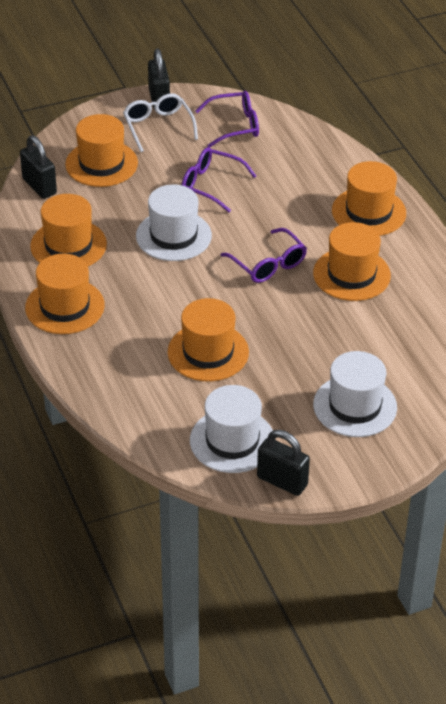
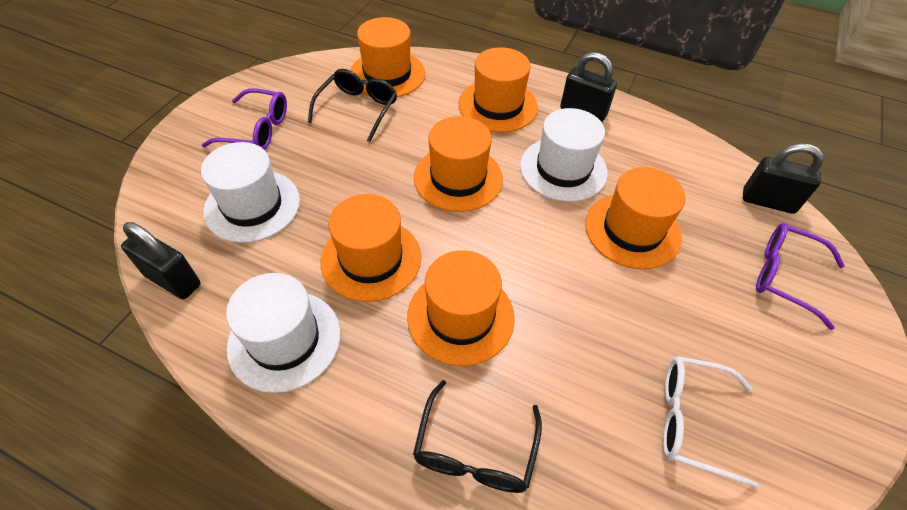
black glasses: none = 0 -> [308,69,397,142] [413,380,542,493] = 2
purple glasses: [182,147,256,213] [196,91,259,148] [221,228,307,283] = 3 -> [202,88,287,150] [756,223,845,330] = 2

